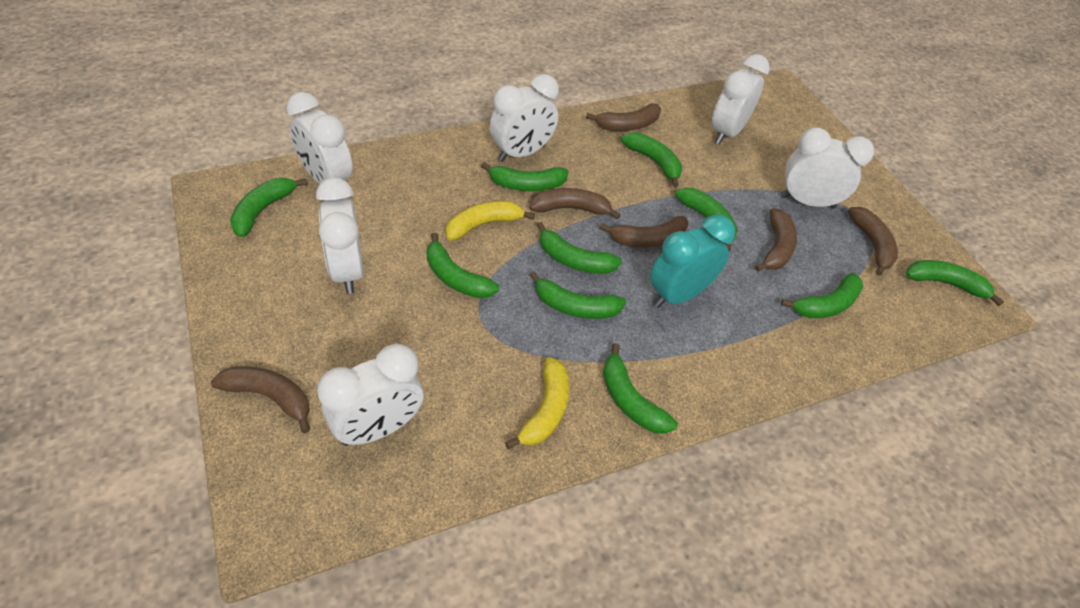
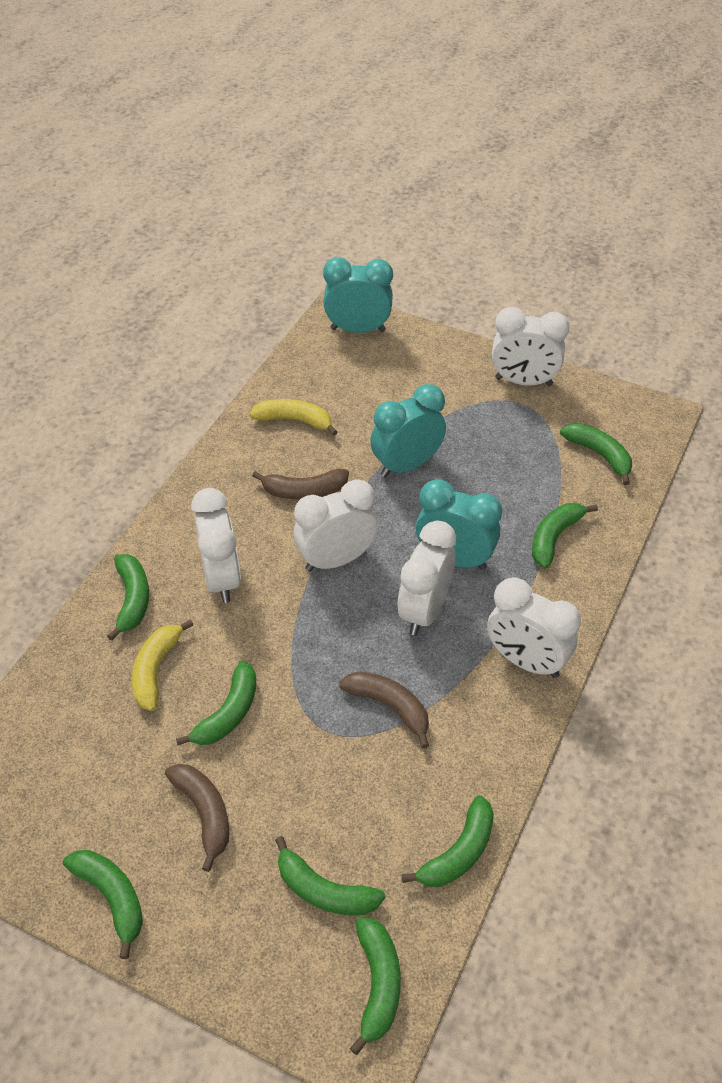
brown banana: [211,366,310,433] [529,188,620,219] [586,103,661,131] [600,216,689,248] [755,208,797,272] [848,207,898,276] = 6 -> [165,764,229,872] [252,469,349,500] [339,671,429,748] = 3
green banana: [230,178,307,237] [427,233,499,298] [481,162,569,191] [530,271,626,319] [537,222,622,274] [603,343,678,434] [621,132,682,187] [675,188,737,251] [781,273,863,318] [906,260,1004,306] = 10 -> [63,850,143,959] [107,554,149,641] [176,660,256,745] [275,836,385,915] [350,917,401,1055] [402,795,494,887] [532,503,598,568] [560,423,632,485] = 8
turquoise clock: [650,214,735,308] = 1 -> [323,257,393,333] [370,384,446,478] [416,479,502,570] = 3
white clock: [286,92,353,184] [316,178,364,294] [317,344,424,446] [490,74,559,162] [712,54,770,144] [781,127,874,209] = 6 -> [191,488,241,603] [294,479,377,572] [397,520,456,636] [487,577,581,678] [492,307,569,386] = 5

